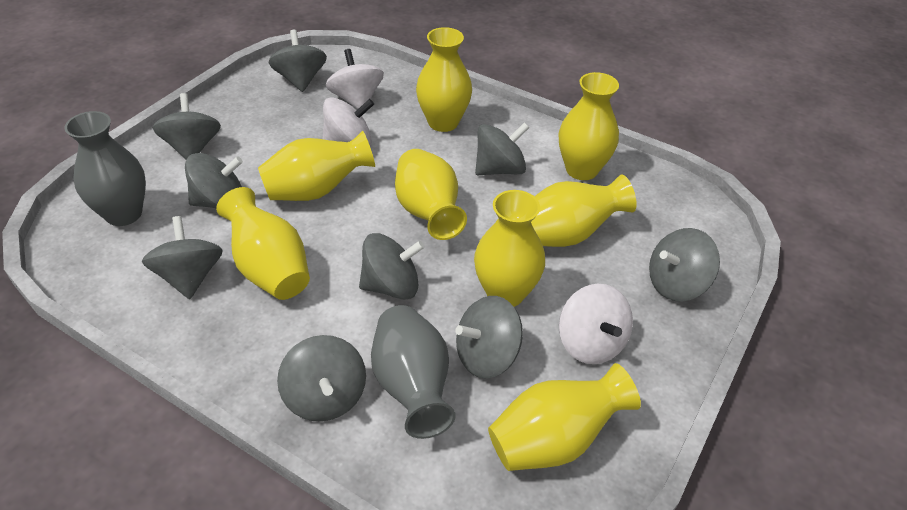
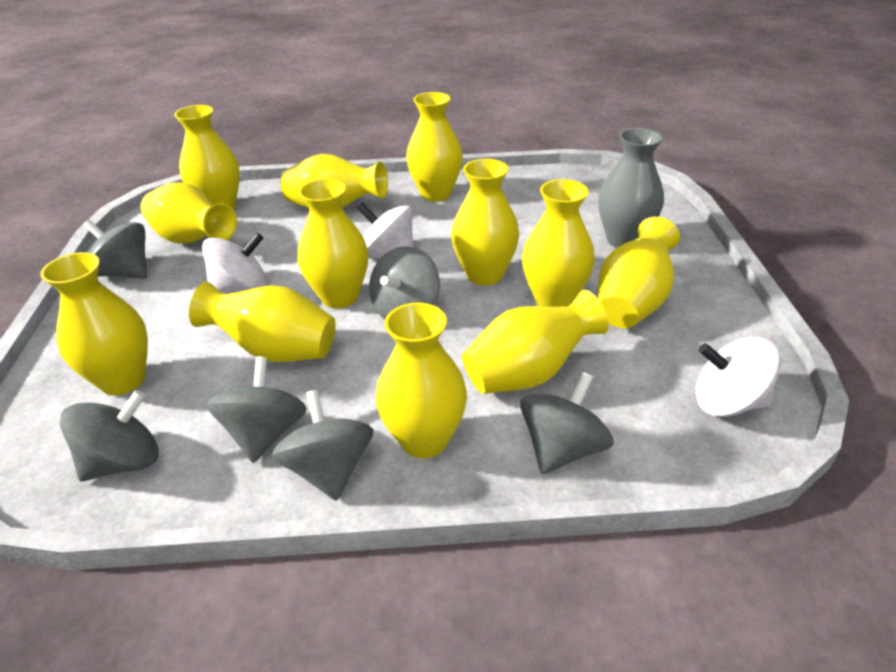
grey spinning top: [142,216,223,299] [153,93,221,160] [185,153,243,208] [269,30,327,92] [277,335,366,421] [359,233,425,300] [455,296,523,379] [475,122,530,175] [649,228,720,301] = 9 -> [60,390,159,481] [83,219,147,278] [206,357,307,463] [272,390,374,501] [369,246,440,319] [520,372,614,474] = 6
grey vase: [64,111,146,226] [371,305,456,439] = 2 -> [598,128,664,247] = 1
yellow vase: [216,187,310,300] [258,131,375,201] [395,149,467,240] [416,27,472,132] [474,190,545,307] [488,363,641,471] [531,174,637,247] [559,72,619,180] = 8 -> [40,252,148,395] [141,182,237,243] [174,105,240,209] [189,282,336,362] [281,154,388,208] [297,179,368,308] [375,303,467,458] [406,92,463,201] [451,159,519,286] [462,290,609,394] [522,179,595,307] [598,217,680,328] = 12

